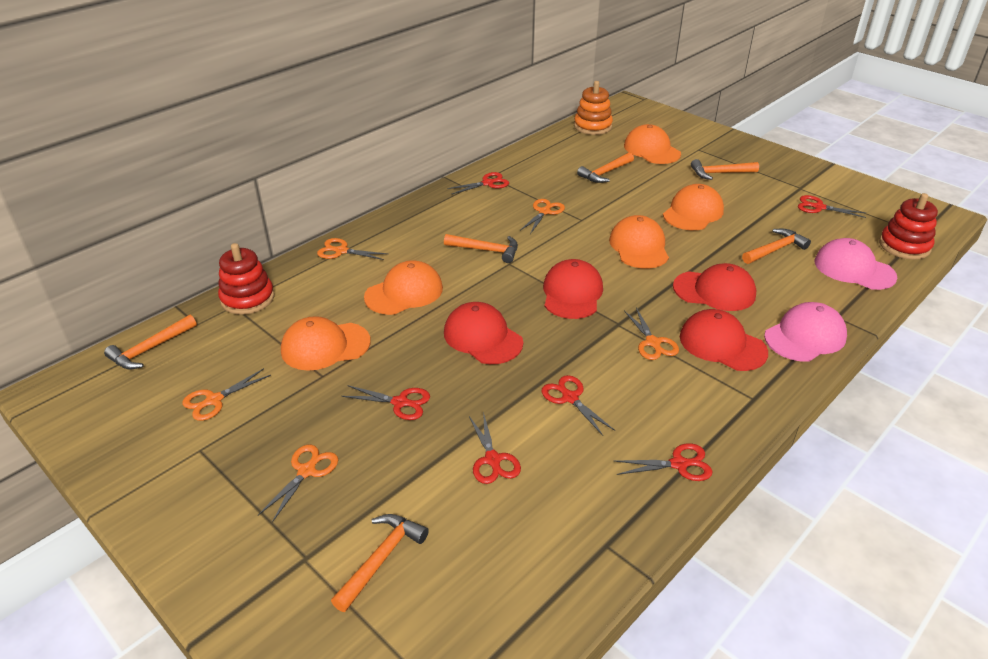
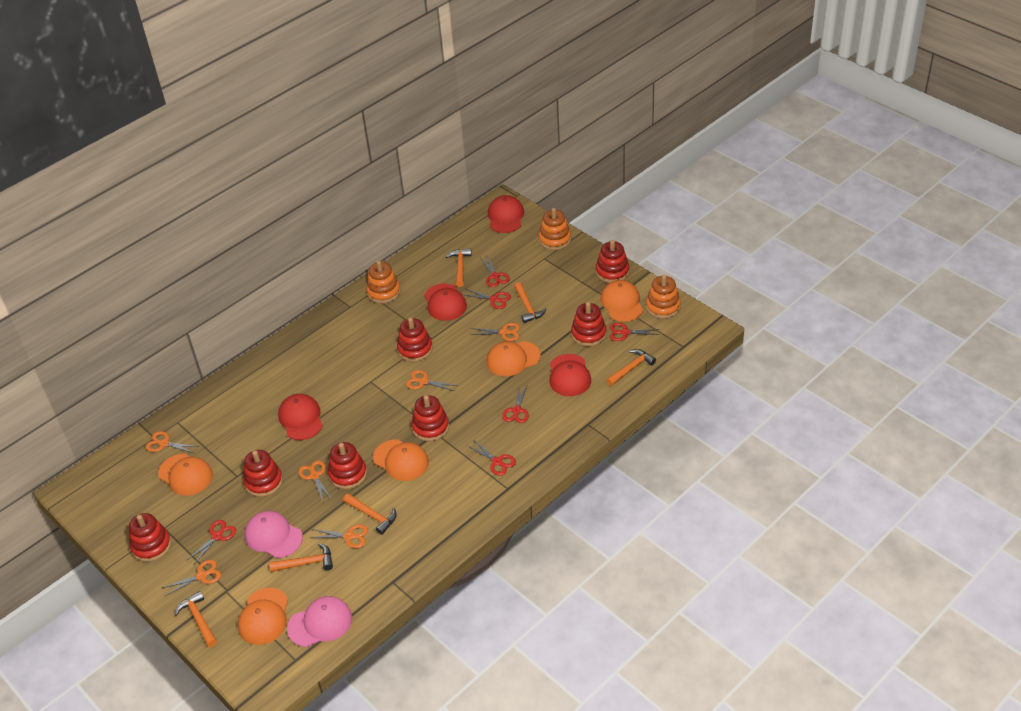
orange scissors: [182,368,271,421] [258,445,338,522] [317,238,388,260] [521,199,565,234] [624,308,679,360] = 5 -> [146,431,198,453] [163,560,221,596] [298,461,331,501] [311,524,368,548] [406,370,458,391] [470,323,520,341] = 6
orange stacking toy: [574,81,613,135] = 1 -> [366,261,401,303] [539,208,571,250] [646,275,681,319] = 3
red stacking toy: [218,243,274,315] [879,193,938,260] = 2 -> [129,513,171,562] [243,450,283,497] [328,442,367,489] [397,317,433,362] [411,395,449,441] [571,302,606,346] [596,240,629,283] = 7

